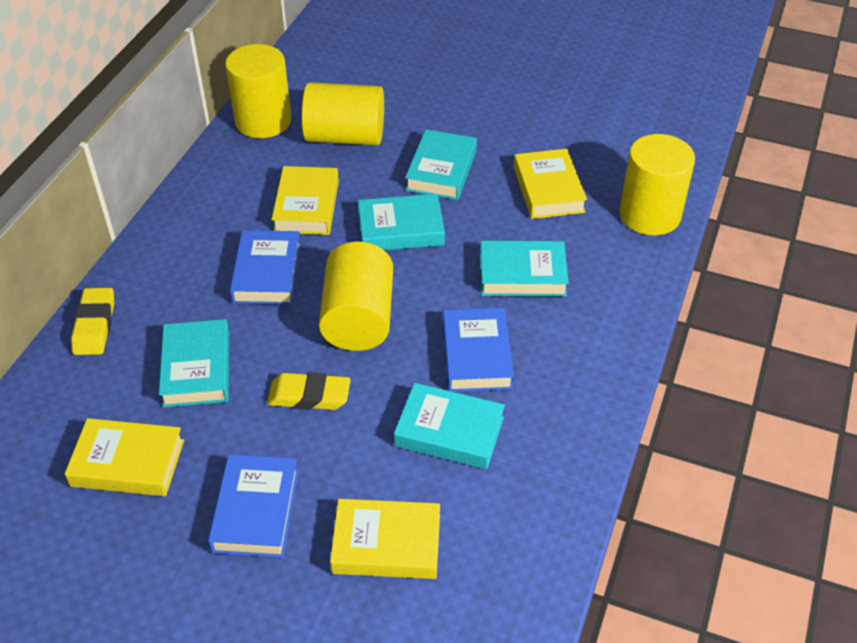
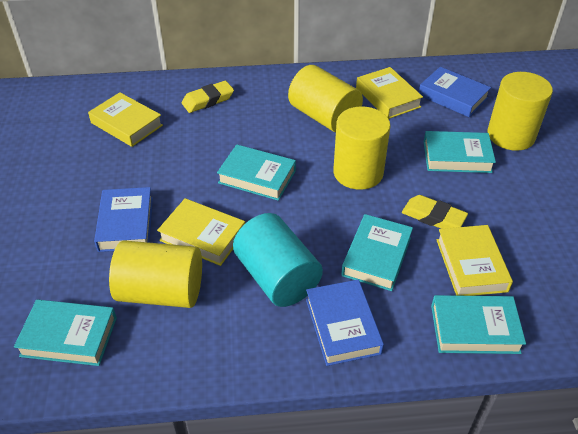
turquoise cylinder: none = 0 -> [233,213,323,307] = 1

